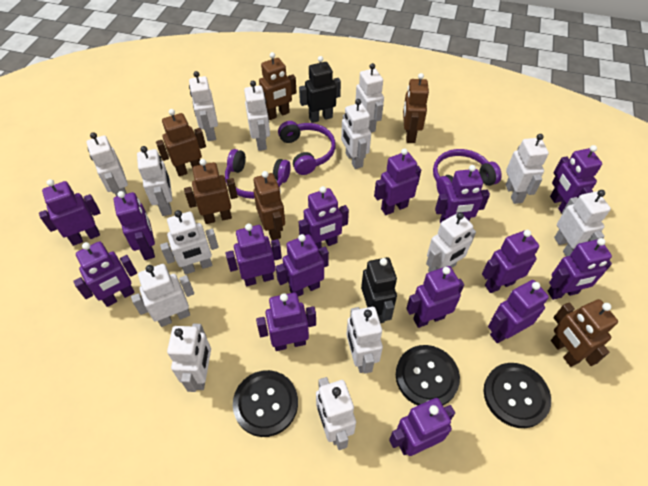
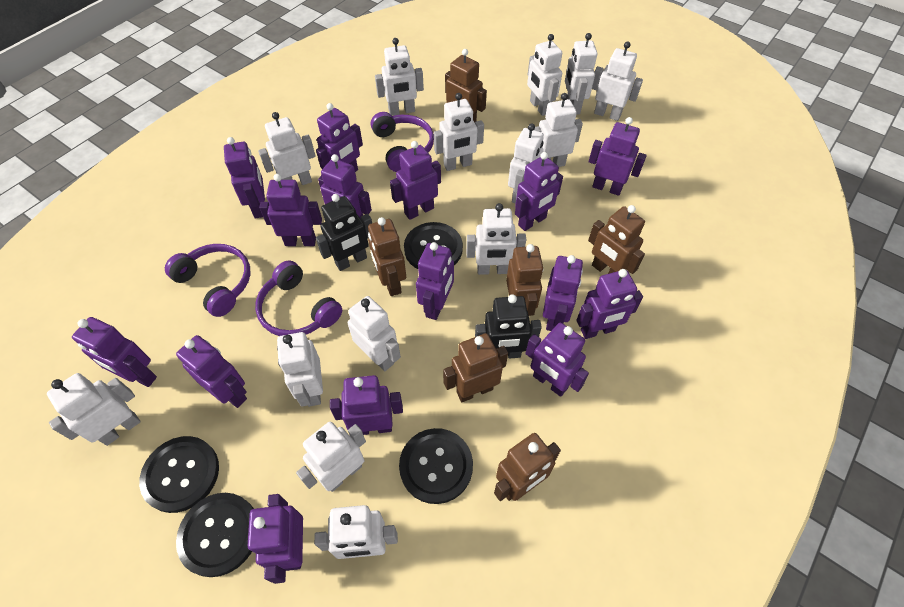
black button: [233,370,298,437] [396,345,460,405] [484,363,551,428] = 3 -> [139,436,219,513] [176,493,254,577] [399,428,473,504] [404,222,463,269] = 4

